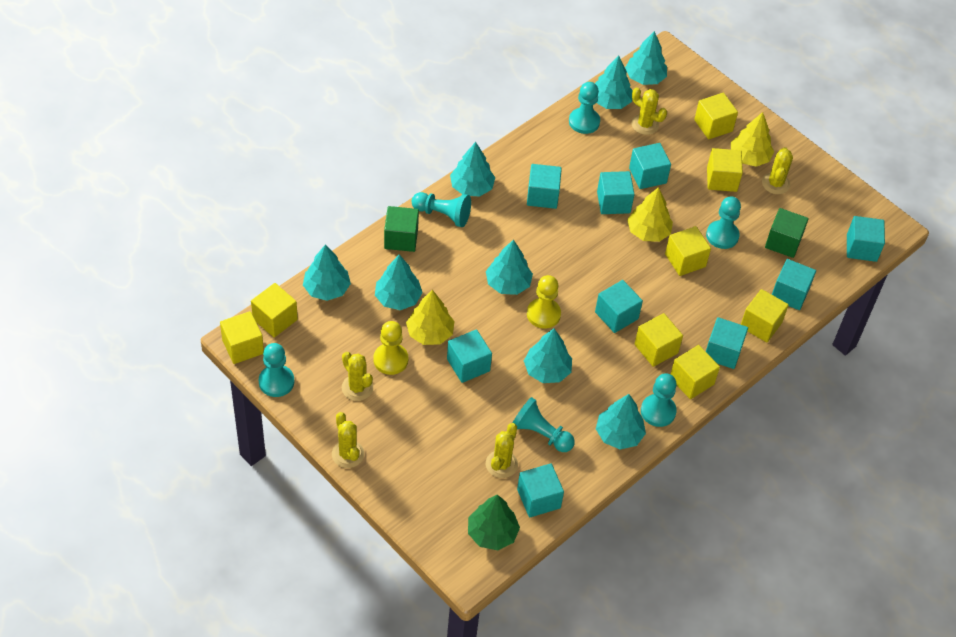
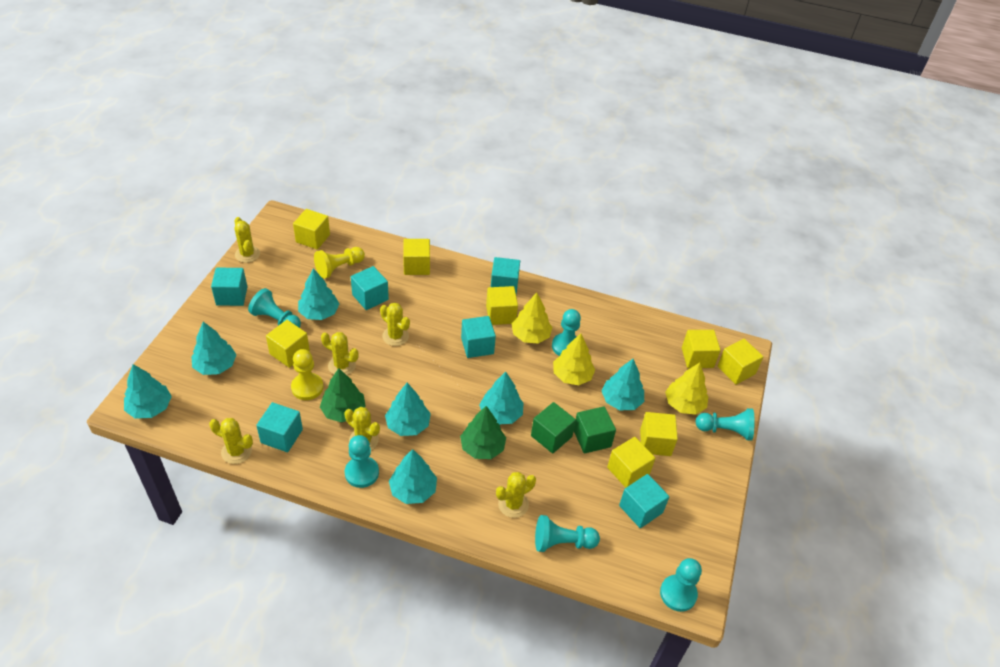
green tree: [468,494,520,550] = 1 -> [320,368,366,422] [460,406,506,459] = 2
turquoise cube: [447,329,492,383] [517,463,564,517] [527,164,562,209] [595,280,643,333] [597,171,635,214] [629,143,671,189] [706,317,748,369] [772,259,816,310] [847,216,885,262] = 9 -> [211,268,247,306] [256,402,303,452] [351,266,389,310] [461,316,496,358] [491,257,520,295] [619,474,669,528] = 6
turquoise tree: [303,245,351,301] [375,255,423,310] [450,142,495,196] [486,240,533,295] [524,328,572,383] [595,55,633,109] [596,394,646,449] [625,31,667,85] = 8 -> [124,364,172,419] [191,322,237,375] [298,268,339,320] [385,383,431,436] [389,449,437,504] [479,372,524,424] [602,359,644,410] = 7
yellow cactus: [332,412,364,468] [342,352,373,401] [486,423,518,478] [631,88,667,135] [762,147,793,194] = 5 -> [209,418,253,464] [234,217,260,263] [321,332,359,375] [344,407,380,450] [380,303,410,346] [496,472,536,518] = 6

